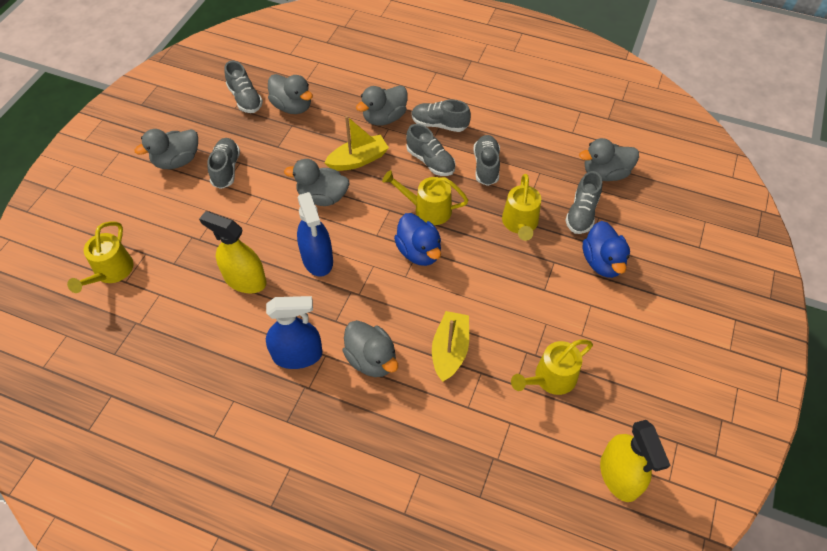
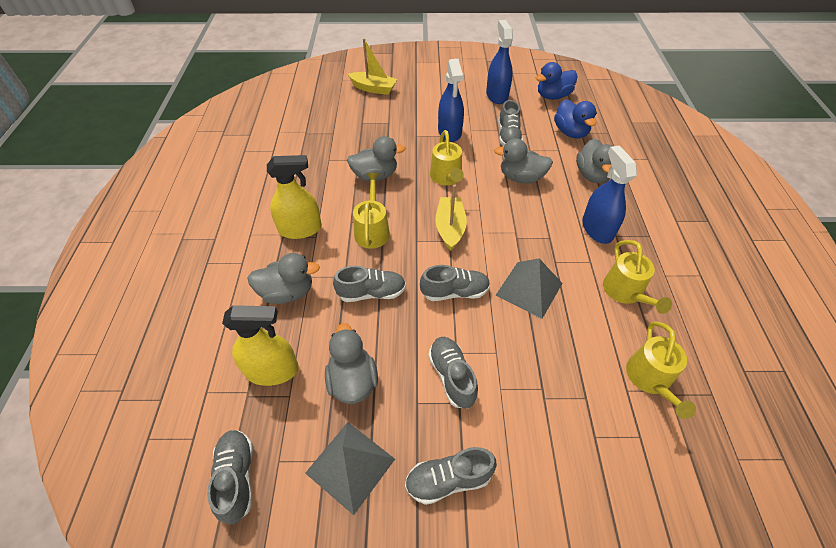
blue spray bottle: [266,296,323,369] [297,192,333,277] = 2 -> [438,59,464,142] [486,20,513,104] [582,145,637,244] = 3
grey duck: [135,129,198,169] [268,74,313,114] [284,159,349,206] [343,320,398,377] [356,85,408,126] [579,138,639,181] = 6 -> [248,253,320,304] [325,323,378,404] [347,136,405,181] [494,138,553,183] [576,139,612,183] = 5
grey pyramid: none = 0 -> [305,422,395,515] [495,259,563,319] = 2

